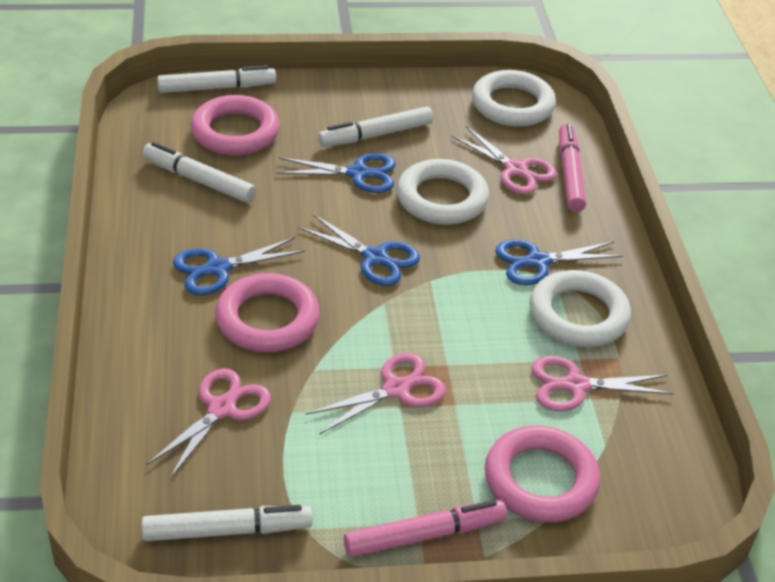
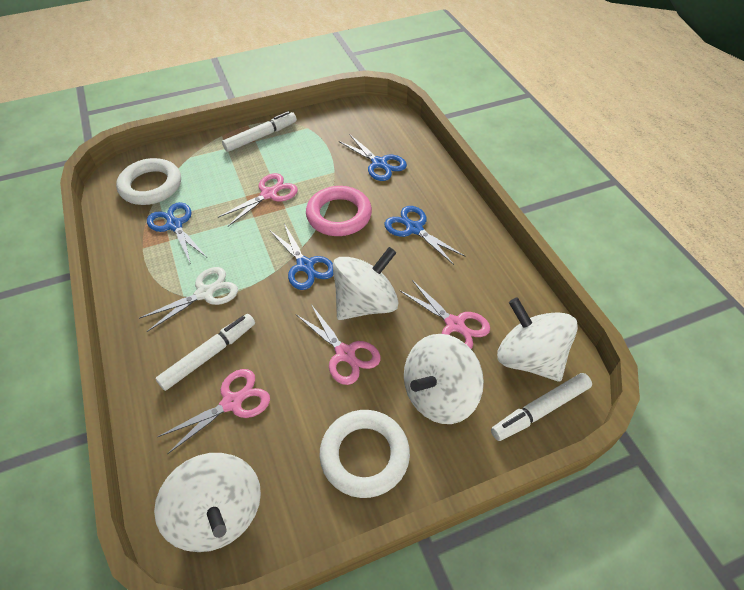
pink marker: [344,500,507,557] [559,124,586,212] = 2 -> none = 0
pink ring: [191,95,280,155] [215,273,320,352] [485,426,600,522] = 3 -> [306,186,372,236] = 1
white marker: [142,142,256,202] [142,505,313,541] [157,65,276,93] [318,107,433,147] = 4 -> [155,314,255,391] [222,111,297,152] [491,373,592,441] = 3
white ring: [397,159,489,225] [472,70,556,127] [530,270,631,347] = 3 -> [116,158,181,205] [319,410,410,498] = 2
white scissors: none = 0 -> [139,267,238,332] = 1
white spinning top: none = 0 -> [154,453,261,552] [333,247,399,320] [404,334,484,424] [497,297,578,382] = 4

